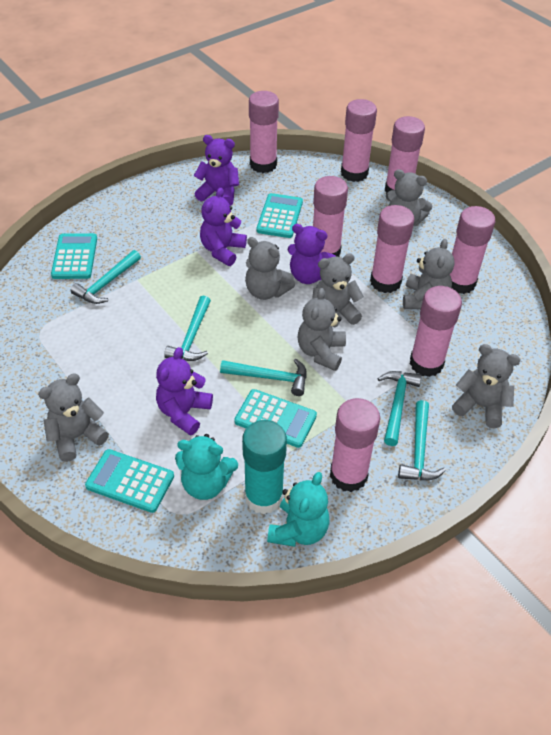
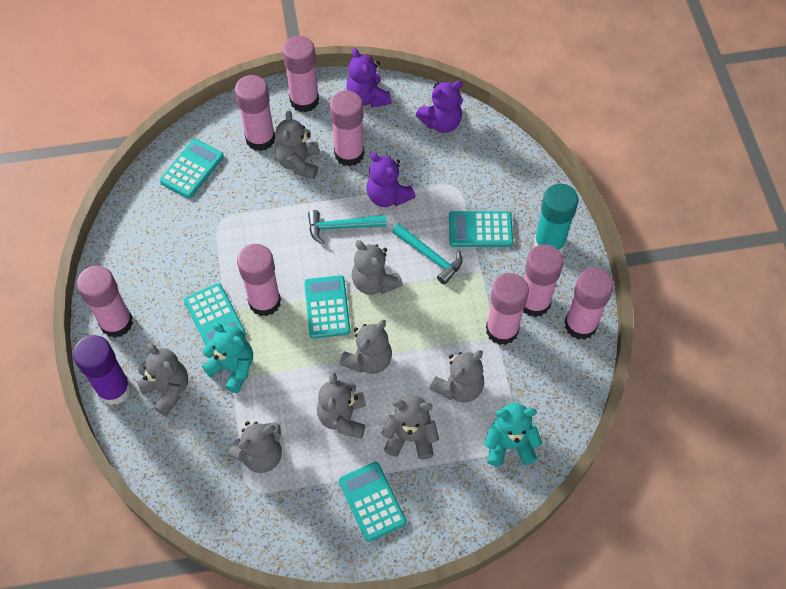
grey teddy bear: [38,374,109,462] [245,237,295,300] [298,288,346,371] [312,253,364,325] [386,169,433,226] [403,239,454,309] [452,344,520,428] = 7 -> [137,343,188,416] [228,421,282,473] [275,111,320,179] [317,372,366,439] [339,320,392,374] [352,240,403,295] [381,395,439,460] [430,350,484,403] = 8
purple glue stick: none = 0 -> [73,335,131,405] = 1
purple teddy bear: [156,347,213,436] [194,135,239,206] [200,188,247,266] [288,224,336,284] = 4 -> [346,48,391,107] [367,152,415,207] [416,80,463,133] = 3
turquoise calculator: [51,233,97,279] [85,449,174,513] [234,389,317,448] [256,193,303,238] = 4 -> [159,139,224,198] [184,283,246,346] [304,275,350,339] [339,462,407,542] [449,211,513,247] = 5
turquoise hammer: [70,250,141,304] [164,296,211,361] [220,358,307,396] [377,371,422,446] [398,400,446,480] = 5 -> [308,210,387,245] [392,224,463,285] = 2

